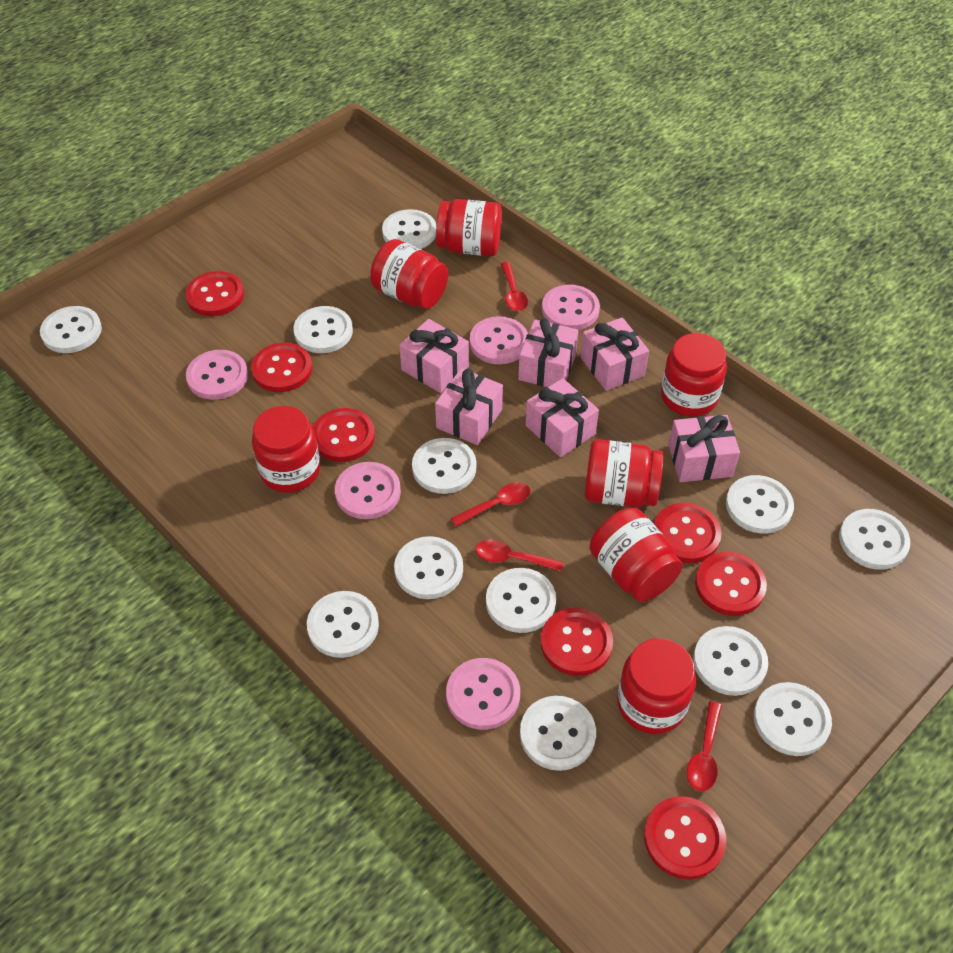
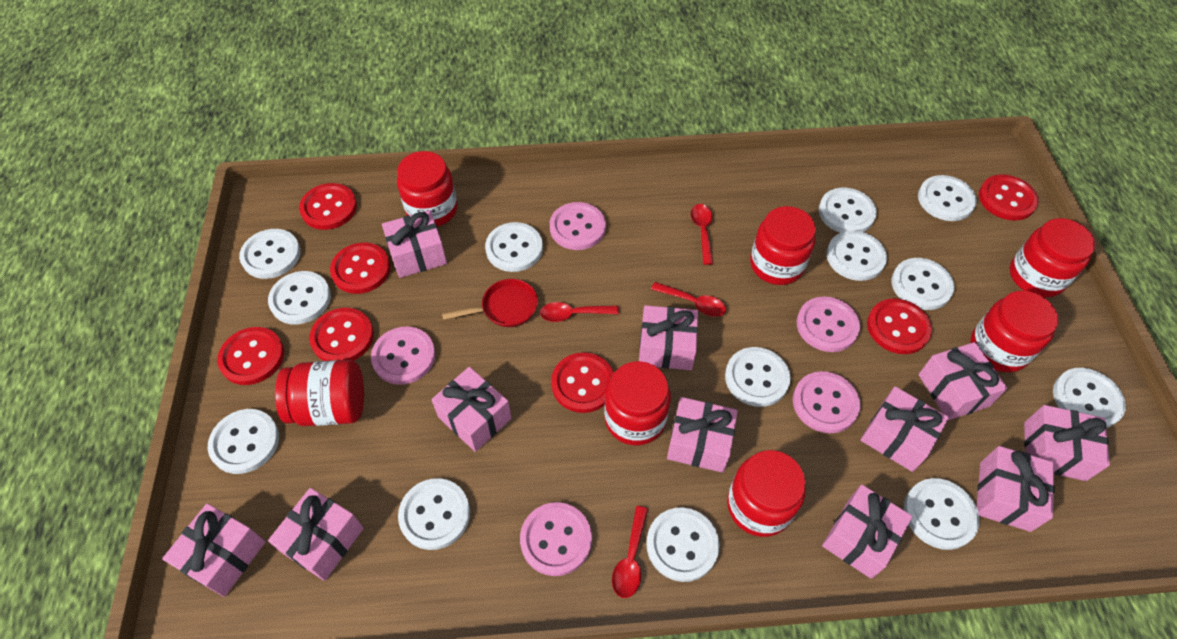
pink gift: [399,319,469,393] [435,368,503,445] [518,318,578,387] [526,378,599,457] [580,317,649,391] [669,415,740,482] = 6 -> [162,503,266,597] [268,488,364,581] [382,210,447,278] [431,367,511,452] [639,305,698,370] [667,397,738,473] [822,484,913,579] [861,386,949,472] [918,342,1008,420] [977,446,1055,532] [1024,405,1110,481] = 11
red pan: none = 0 -> [442,279,538,327] = 1
white button: [40,306,102,353] [293,306,353,353] [307,591,379,658] [382,209,436,249] [394,536,463,599] [412,438,476,494] [486,568,556,633] [520,696,596,771] [693,626,768,696] [726,475,794,534] [754,682,832,756] [839,509,910,570] = 12 -> [208,409,279,474] [239,229,301,279] [268,271,331,324] [398,478,470,550] [485,222,543,272] [646,507,719,582] [725,347,790,407] [819,188,877,233] [827,231,887,281] [891,258,954,310] [904,478,980,550] [918,175,977,221] [1053,368,1126,428] = 13

